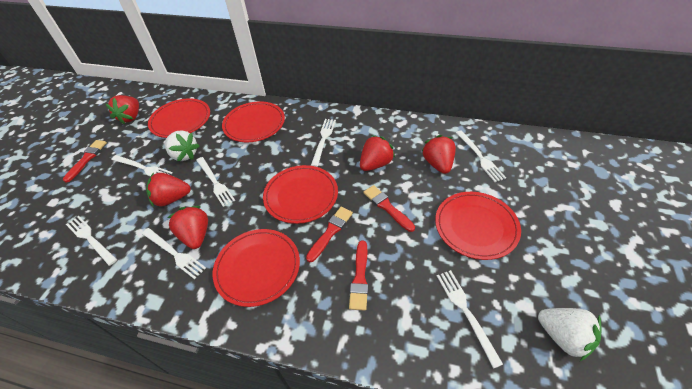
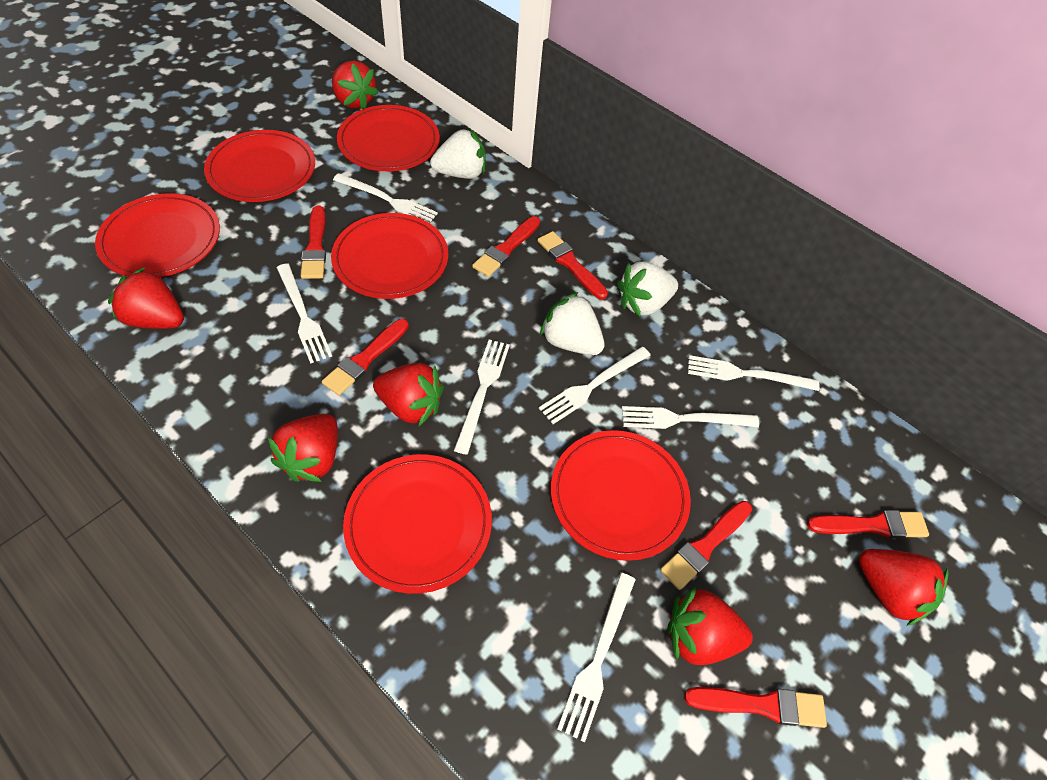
red brush: [63,140,107,182] [306,207,353,262] [349,241,368,311] [363,185,415,232] = 4 -> [301,206,326,279] [322,319,409,395] [472,216,540,277] [537,231,608,300] [660,501,752,590] [684,687,827,728] [807,510,929,538] = 7
red plate: [148,98,210,138] [213,229,300,307] [222,101,285,142] [263,165,338,224] [435,192,521,260] = 5 -> [95,193,220,277] [204,130,315,202] [331,213,448,299] [337,105,440,171] [343,454,492,594] [551,430,691,561] = 6
red strawberry: [106,95,139,125] [146,173,191,206] [167,206,208,249] [360,135,395,171] [422,135,456,174] = 5 -> [108,267,184,329] [268,414,338,482] [332,61,379,109] [373,363,444,426] [667,587,753,665] [859,549,949,626] = 6
white strawberry: [165,130,200,161] [538,308,602,361] = 2 -> [430,129,486,179] [540,292,605,355] [617,261,678,316] = 3

